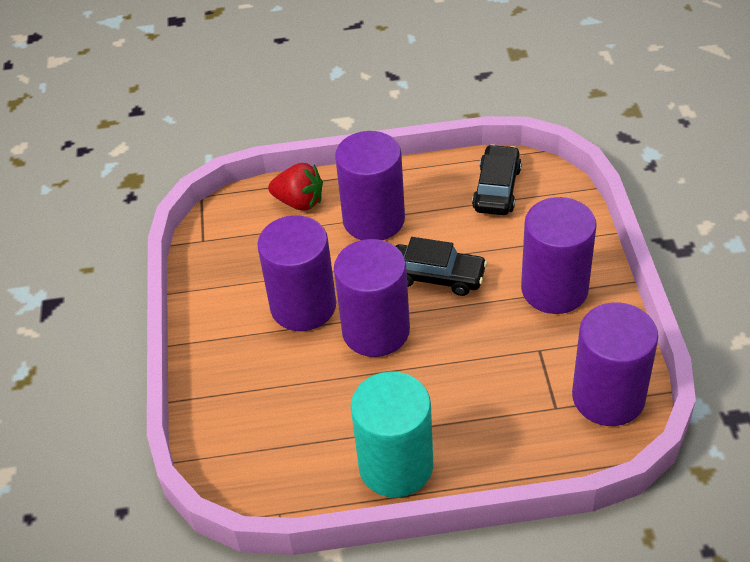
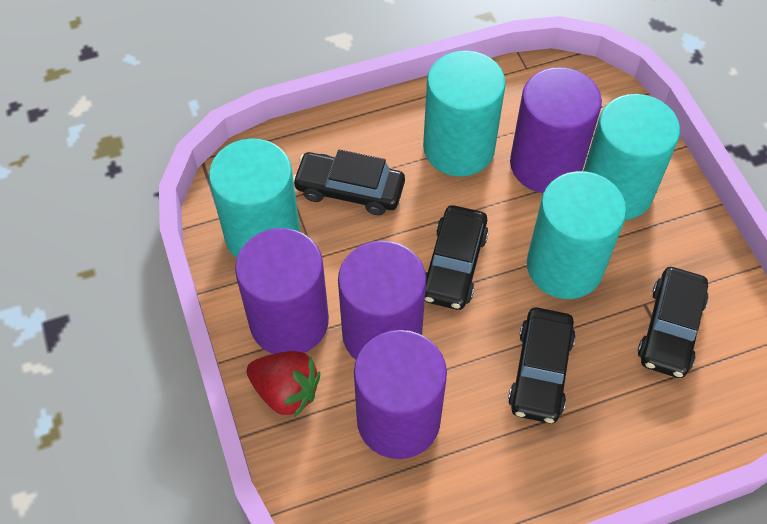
black car: [396,237,487,296] [472,144,522,215] = 2 -> [293,150,405,215] [425,205,489,310] [508,308,576,423] [638,267,709,378] = 4
purple cylinder: [257,216,336,331] [334,239,410,357] [335,131,405,240] [521,197,597,314] [572,303,658,426] = 5 -> [235,228,329,354] [338,241,426,360] [354,330,447,459] [510,67,602,193] = 4
turquoise cylinder: [351,371,433,498] = 1 -> [209,138,300,258] [423,50,506,177] [527,171,626,299] [583,94,680,220] = 4

